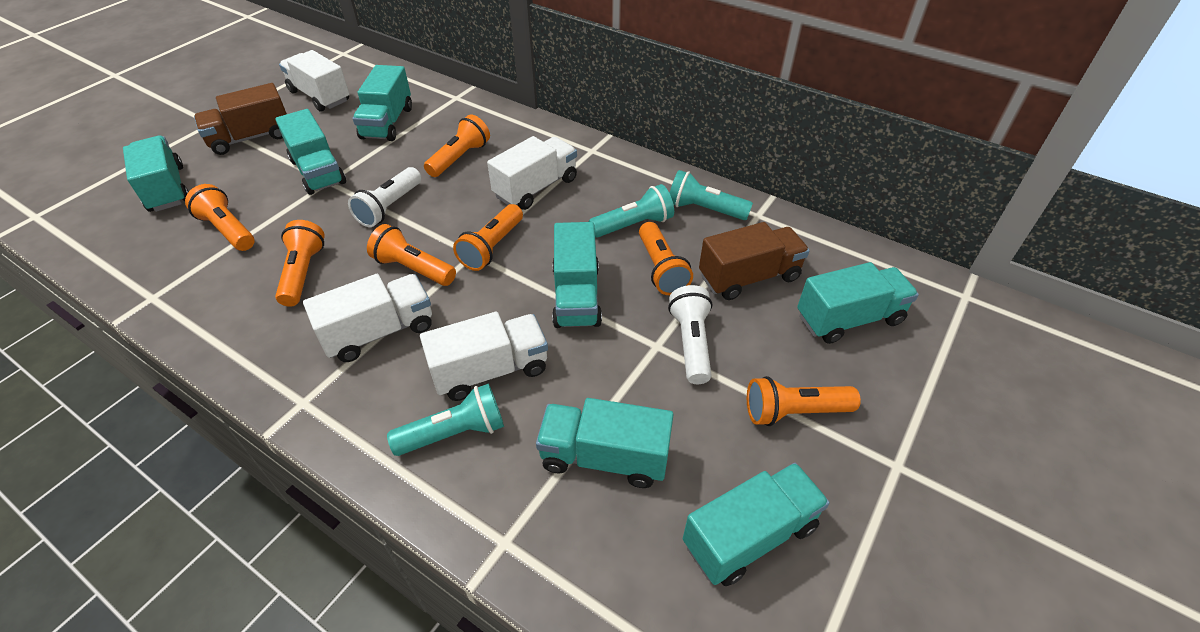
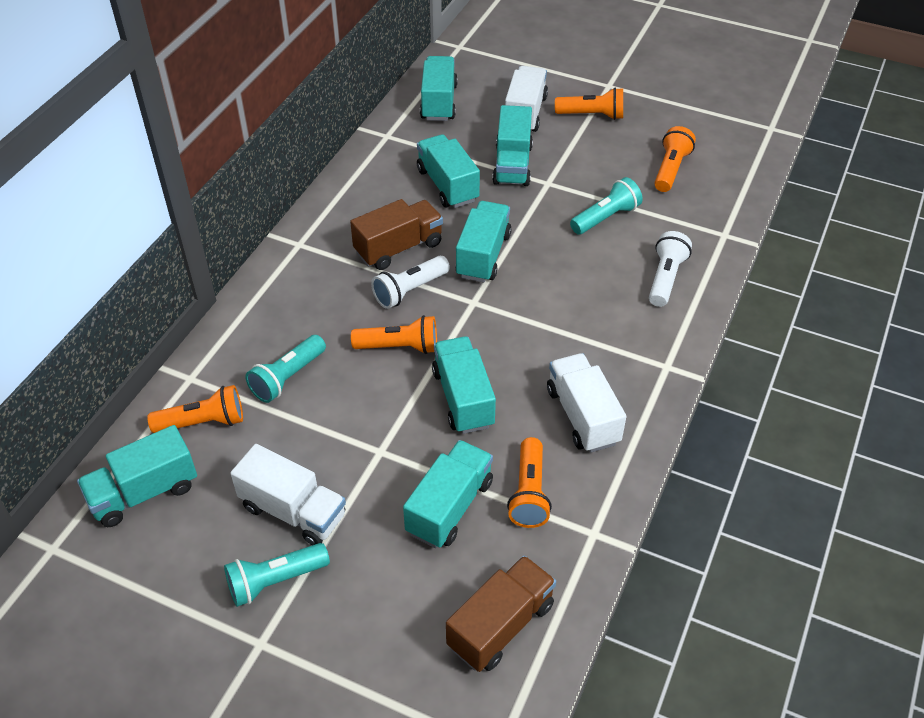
orange flashlight: [185,184,254,251] [275,220,325,307] [367,224,456,286] [424,115,490,177] [453,204,523,271] [639,222,693,295] [747,376,861,426] = 7 -> [147,385,243,433] [351,315,437,354] [507,437,552,528] [555,88,623,120] [654,126,696,192] = 5
white truck: [279,50,349,112] [303,274,432,362] [420,312,548,401] [487,136,577,210] = 4 -> [231,444,346,545] [505,66,548,132] [547,353,626,453] = 3

